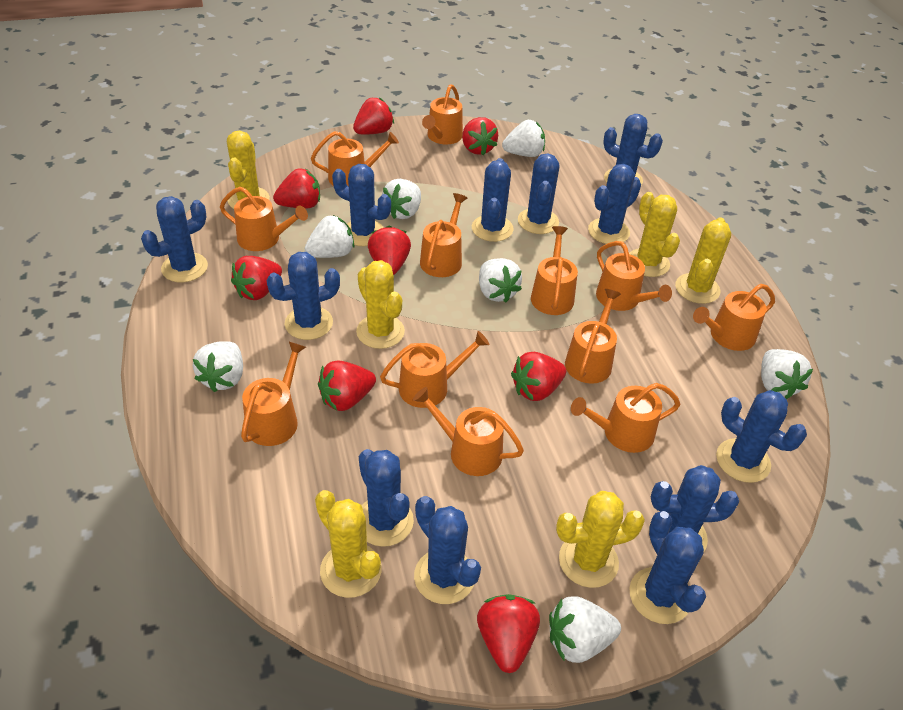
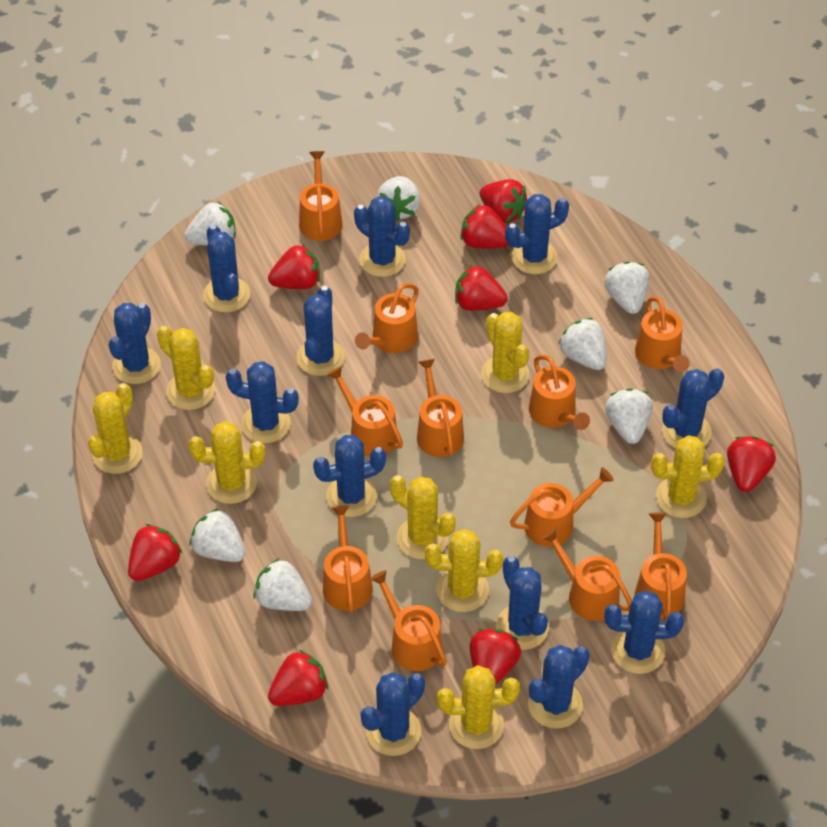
orange watering can: [220,187,308,251] [241,342,306,446] [311,131,399,186] [380,331,489,408] [413,387,524,476] [420,193,467,277] [422,84,463,145] [531,226,578,315] [565,289,621,384] [571,383,680,453] [596,241,672,311] [693,284,775,351] = 12 -> [299,151,343,241] [323,506,373,613] [327,366,403,457] [355,283,419,353] [370,570,447,671] [417,359,464,457] [510,467,614,547] [529,355,590,430] [541,528,632,621] [634,513,687,621] [635,296,690,372] = 11
yellow cactus: [227,131,270,209] [315,490,382,598] [356,260,405,349] [556,491,645,588] [629,192,680,277] [675,217,731,304] = 6 -> [88,383,143,474] [157,326,215,410] [188,421,265,504] [390,475,456,559] [425,529,503,612] [437,665,520,749] [481,312,530,393] [651,435,725,518] = 8

